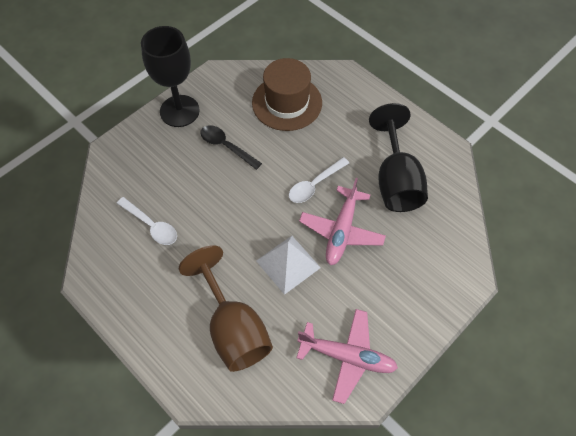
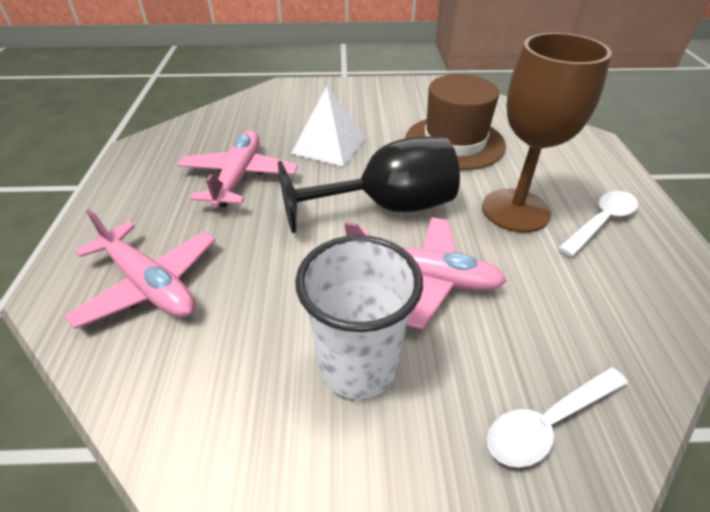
black goblet: [141,26,200,127] [369,103,428,212] = 2 -> [278,136,460,233] = 1
black spoon: [200,125,262,170] = 1 -> none = 0
pink plane: [297,309,398,404] [299,178,386,265] = 2 -> [64,209,216,329] [177,130,298,208] [344,217,506,330] = 3
white cup: none = 0 -> [295,235,423,399] = 1

